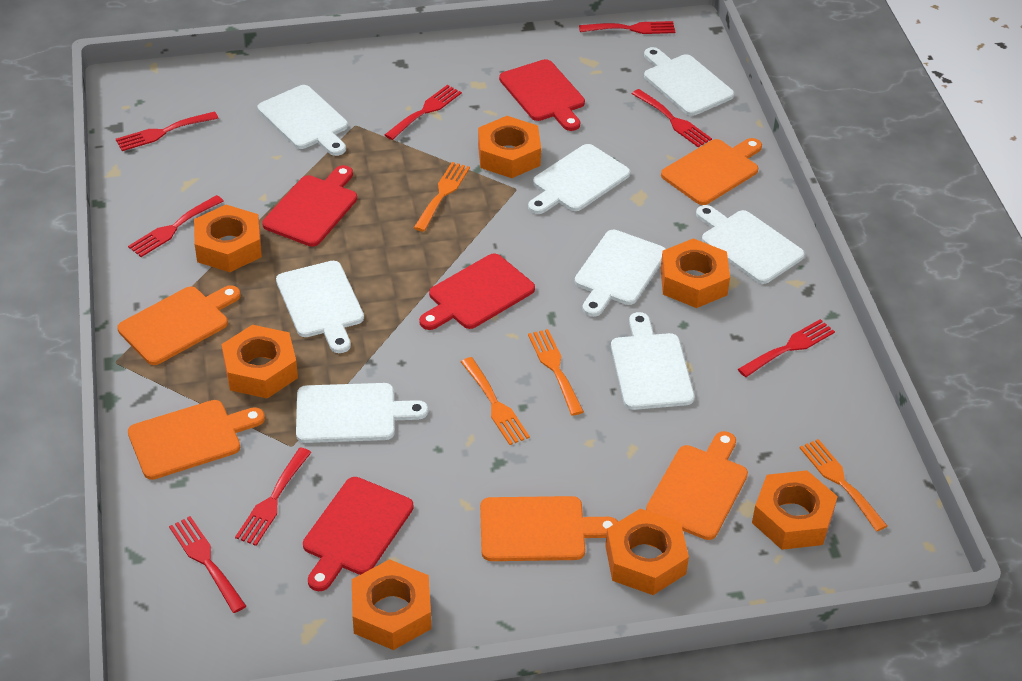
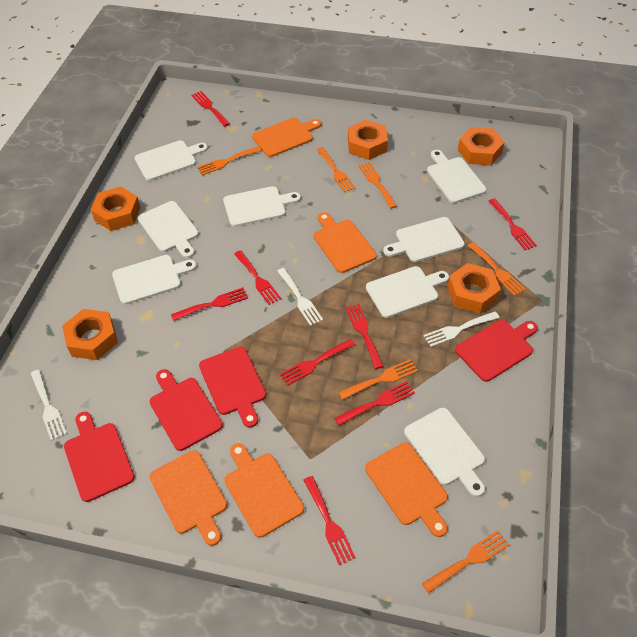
orange fork: [414,162,470,232] [461,357,530,445] [528,329,584,416] [800,439,887,532] = 4 -> [197,146,262,175] [316,147,356,192] [338,359,418,400] [358,162,397,209] [422,530,509,593] [468,242,526,296] = 6
orange nut: [194,205,262,272] [222,325,298,399] [352,559,431,650] [478,116,541,178] [605,508,689,595] [661,238,730,308] [752,470,838,550] = 7 -> [62,309,118,360] [91,187,141,231] [348,120,388,160] [447,263,501,314] [458,127,505,166] = 5
white fork: none = 0 -> [30,369,67,441] [277,268,323,326] [423,311,499,347] = 3

